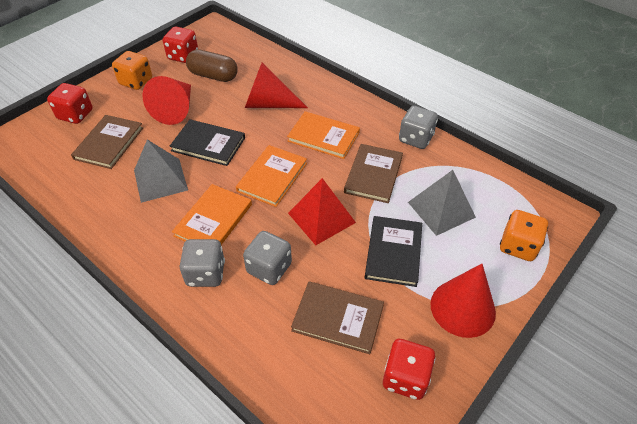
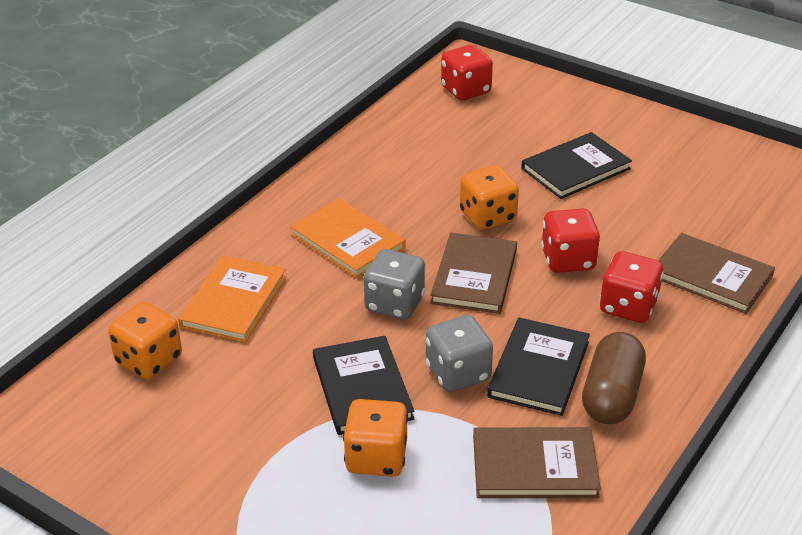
black book: [169,119,245,166] [365,216,422,287] = 2 -> [313,336,414,435] [487,318,590,416] [521,132,632,199] = 3
grey dice: [180,239,225,287] [243,231,292,285] [399,106,438,149] = 3 -> [364,249,425,320] [426,315,493,392] = 2
grey pyramid: [134,140,188,203] [408,170,476,236] = 2 -> none = 0
orange book: [172,184,252,245] [236,145,307,207] [287,111,360,159] = 3 -> [178,255,286,343] [290,198,406,279] = 2
orange dice: [112,51,152,90] [500,210,548,261] = 2 -> [108,302,182,379] [343,399,408,477] [460,165,519,230] = 3
red cone: [142,76,191,125] [245,63,308,108] [430,264,496,338] = 3 -> none = 0
red pyramid: [288,178,356,245] = 1 -> none = 0

